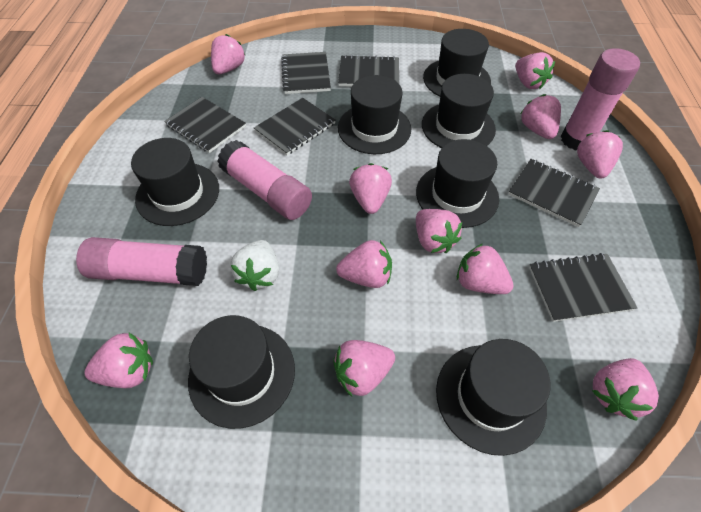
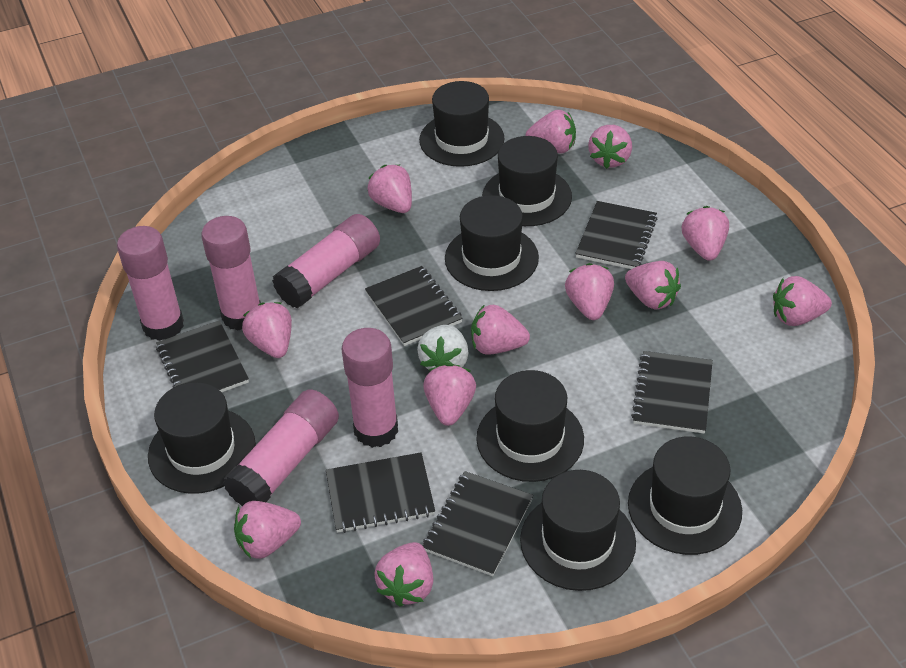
pink glue stick: [76,237,207,286] [217,140,312,220] [561,48,640,150] = 3 -> [117,226,184,341] [201,216,261,331] [223,389,339,506] [272,214,380,308] [342,328,398,448] = 5
pink strawberry: [84,333,153,388] [211,34,245,74] [333,340,395,397] [336,240,392,288] [349,163,392,214] [416,209,462,253] [457,244,514,294] [515,52,555,89] [520,94,561,139] [577,130,623,179] [591,358,659,421] = 11 -> [234,501,301,559] [242,302,292,358] [368,165,412,213] [375,542,433,607] [423,364,476,426] [471,304,530,355] [526,110,576,154] [565,263,614,320] [588,125,632,169] [625,261,681,310] [682,206,729,261] [773,276,832,326] = 12

